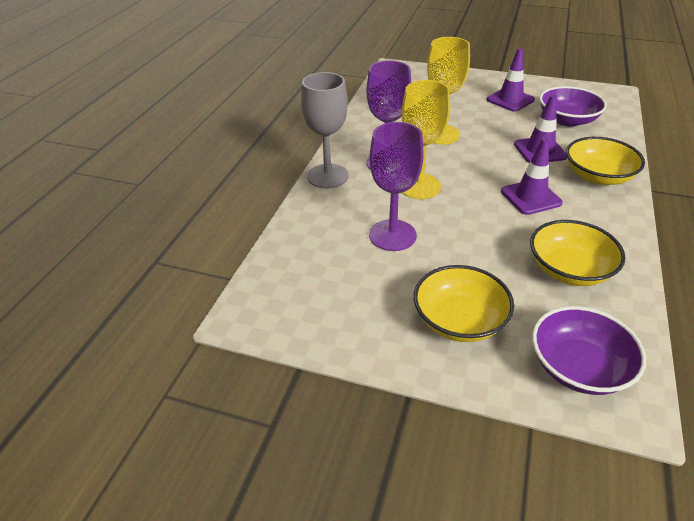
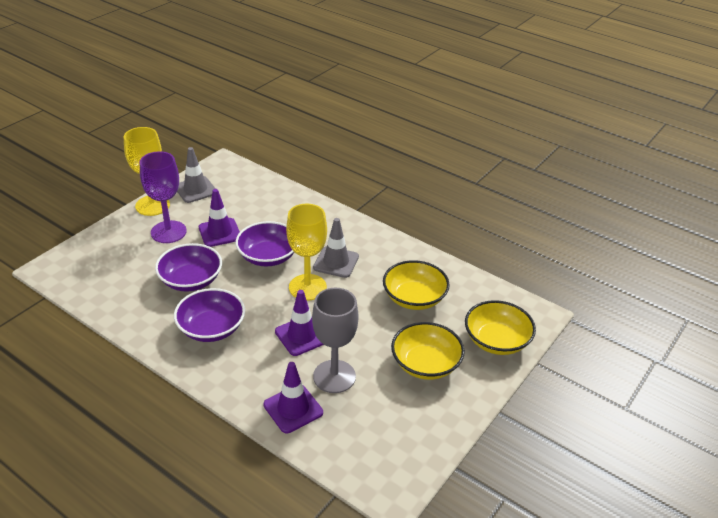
grey traffic cone: none = 0 -> [177,147,216,203] [313,218,359,278] = 2
purple bowl: [532,306,646,395] [539,86,607,126] = 2 -> [155,243,222,292] [174,288,245,342] [235,221,294,266] = 3
purple goblet: [366,60,411,170] [369,122,424,251] = 2 -> [139,151,187,243] = 1

